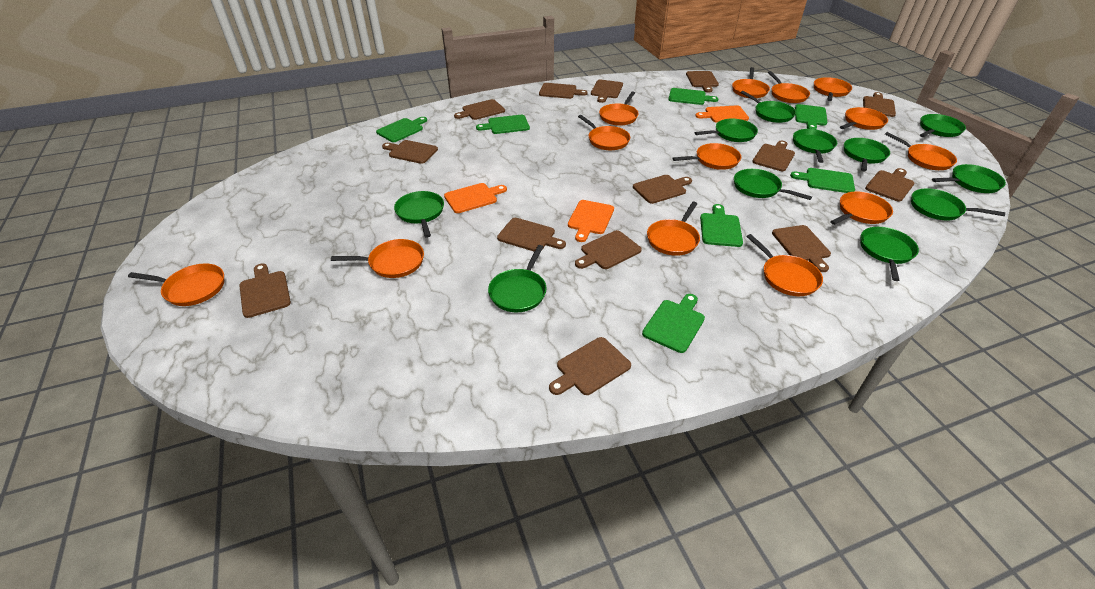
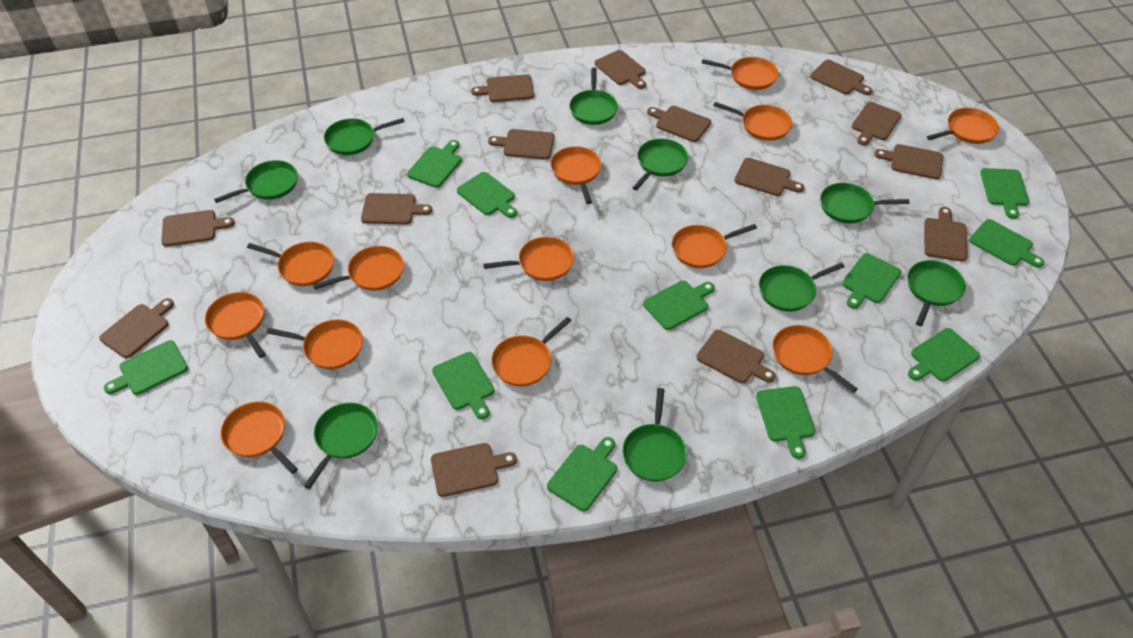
green cutting board: [376,117,427,142] [476,115,530,134] [642,294,705,353] [668,88,718,105] [700,204,743,247] [790,168,855,193] [795,104,827,129] = 7 -> [104,340,188,395] [407,140,462,188] [432,352,494,419] [457,172,517,218] [547,437,617,511] [643,281,715,330] [756,386,815,459] [842,253,901,309] [908,328,980,382] [969,219,1044,268] [980,168,1029,219] = 11
green pan: [394,191,444,238] [488,245,547,312] [695,119,758,142] [734,169,812,200] [740,91,796,123] [793,129,837,163] [844,138,890,171] [860,227,919,281] [911,188,1005,220] [920,114,966,137] [932,164,1006,193] = 11 -> [214,160,298,203] [304,403,378,489] [324,118,405,155] [569,67,618,125] [622,388,687,482] [632,139,688,190] [759,262,845,312] [820,183,910,223] [908,260,966,326] = 9
orange cutting board: [444,183,507,213] [568,200,614,242] [695,105,749,123] = 3 -> none = 0

